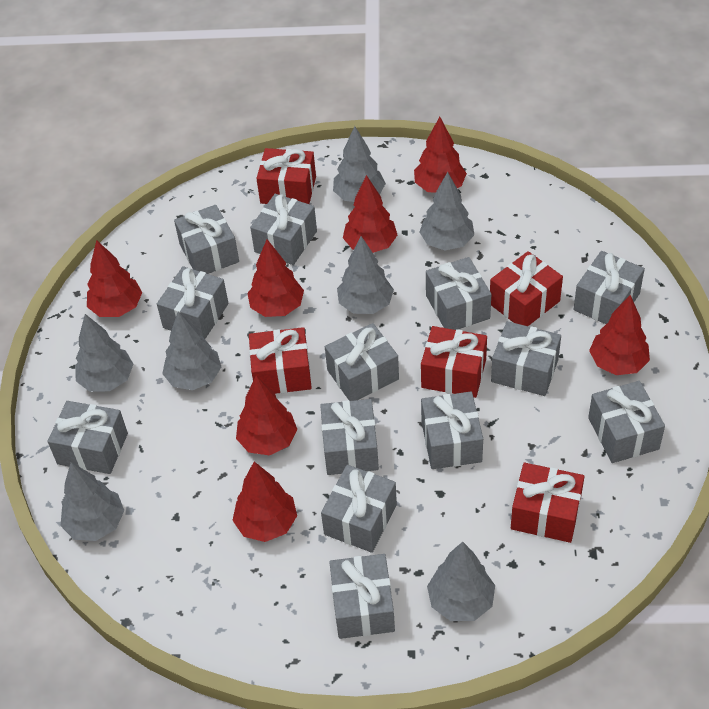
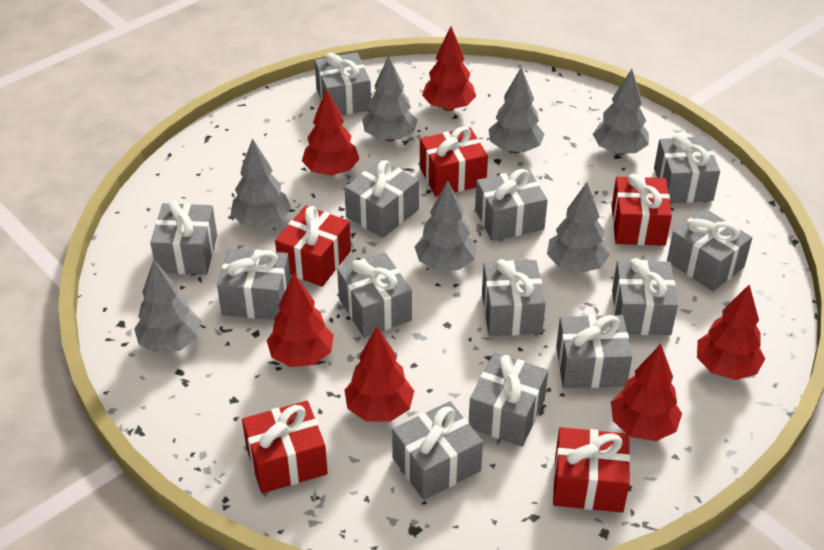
red tree: [87,240,142,317] [232,462,297,542] [236,376,297,456] [247,239,304,317] [343,175,397,253] [414,117,467,193] [589,295,650,375] = 7 -> [267,273,334,367] [302,89,359,176] [345,326,414,422] [422,27,476,111] [611,344,682,441] [697,285,765,380] = 6

